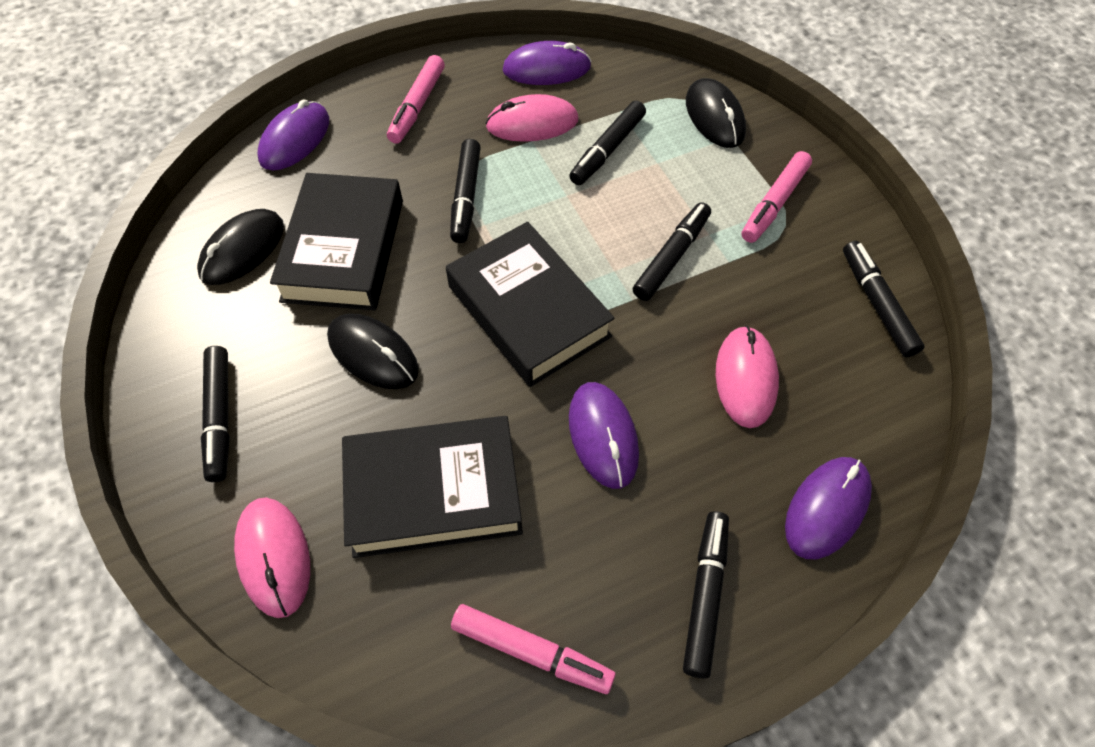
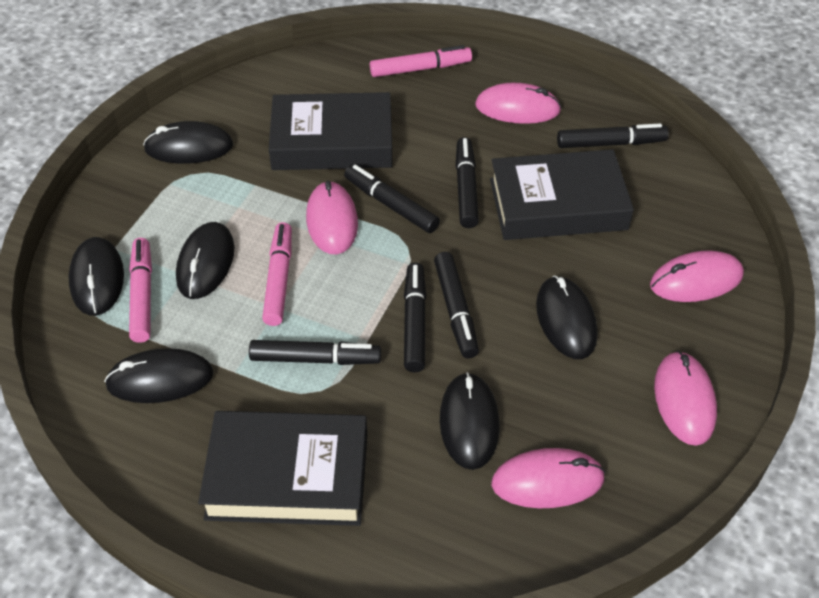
black mouse: [197,209,284,285] [327,313,419,389] [686,78,746,148] = 3 -> [69,237,124,316] [104,348,214,403] [143,121,233,164] [176,222,235,299] [440,372,499,470] [536,275,597,359] = 6
pink mouse: [234,498,310,618] [485,94,579,142] [716,325,779,428] = 3 -> [306,181,358,255] [475,83,562,124] [491,448,606,508] [650,250,744,302] [654,351,717,446] = 5
purple mouse: [257,99,329,170] [503,41,591,85] [569,382,639,489] [785,457,872,559] = 4 -> none = 0

